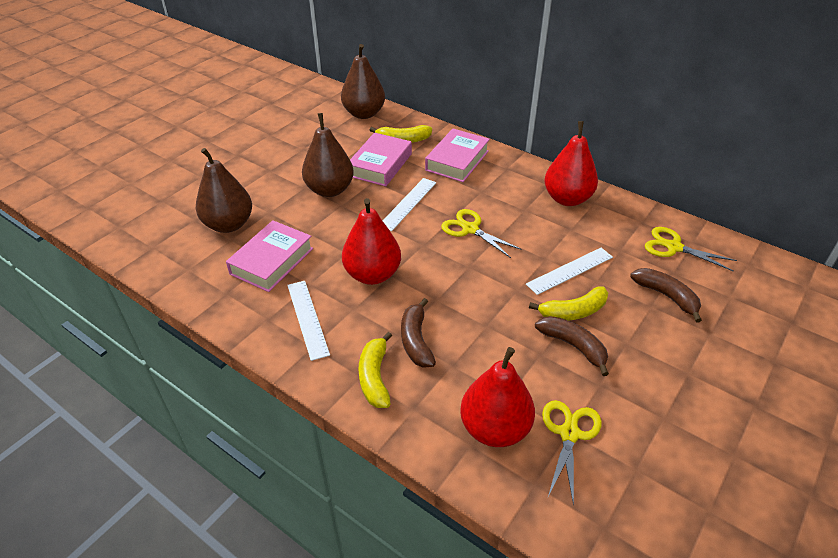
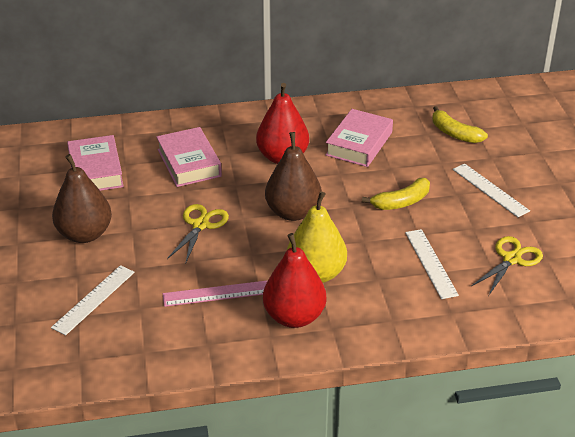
brown banana: [401,298,436,368] [535,316,609,376] [630,268,702,322] = 3 -> none = 0
brown pear: [196,148,252,233] [302,113,354,197] [341,44,385,119] = 3 -> [52,154,112,243] [265,132,322,221] = 2
pink ruler: none = 0 -> [163,281,267,307] = 1
red pear: [342,198,401,285] [460,347,535,447] [544,121,598,206] = 3 -> [256,83,309,164] [263,233,326,328] = 2
yellow banana: [358,332,392,408] [370,125,432,143] [529,286,608,321] = 3 -> [362,178,430,210] [432,106,488,143] = 2
yellow pear: none = 0 -> [287,192,347,283] = 1
yellow scissors: [441,209,522,258] [542,400,602,505] [645,227,737,271] = 3 -> [167,204,229,264] [471,236,543,296] = 2

